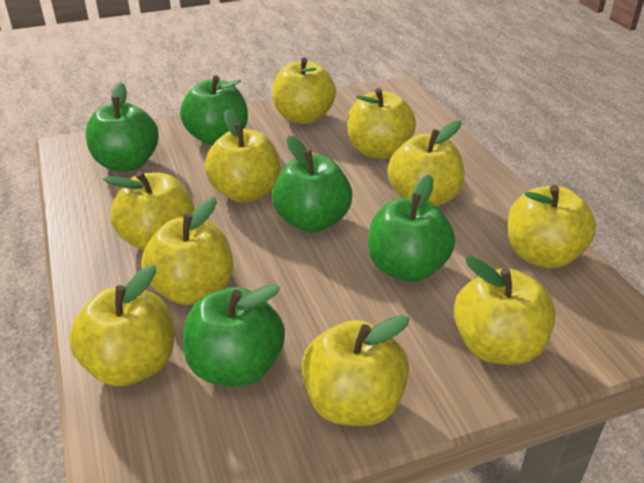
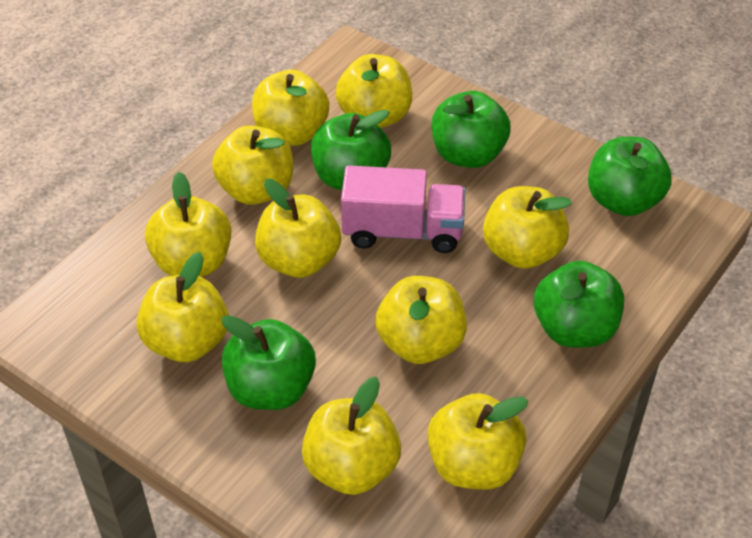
pink truck: none = 0 -> [341,165,465,253] = 1

